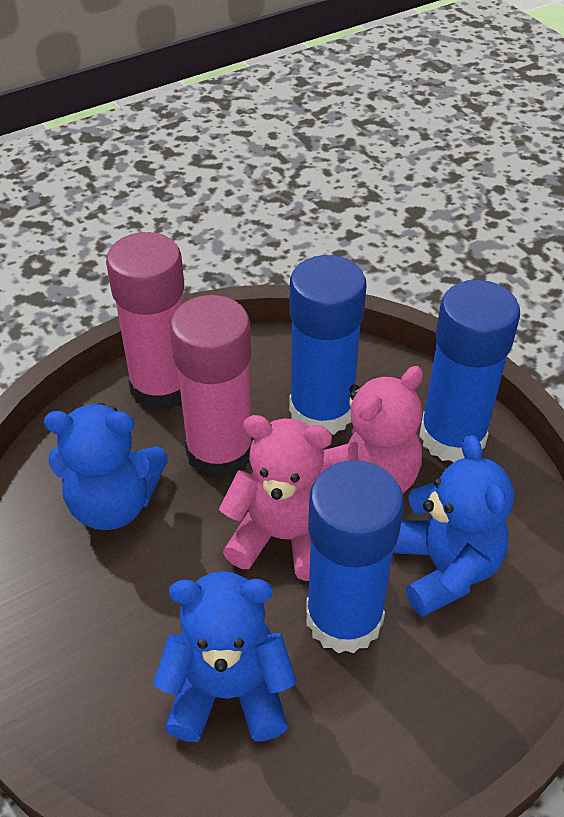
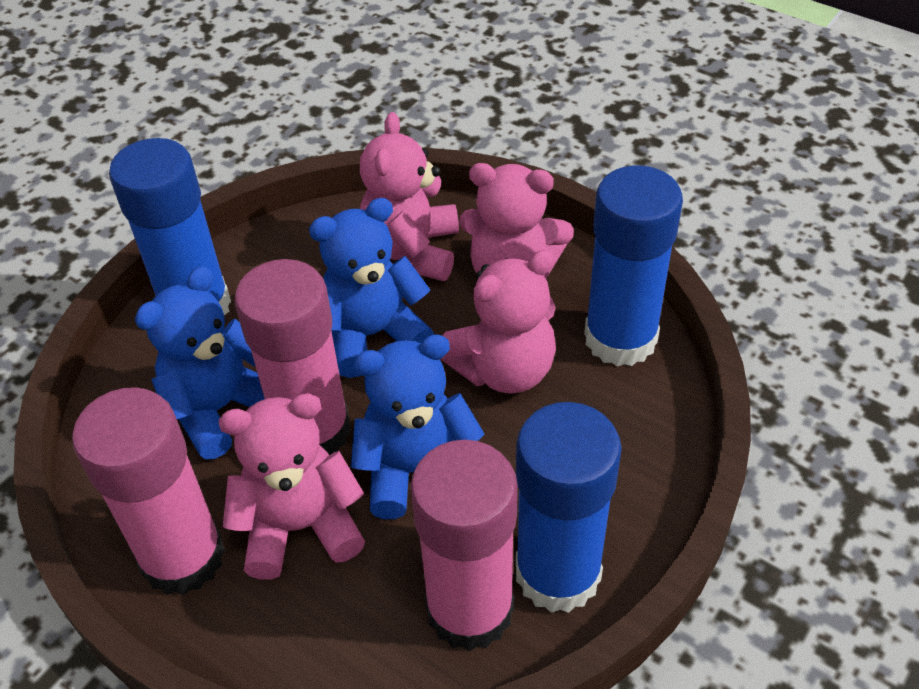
pink glue stick: [106,232,184,411] [170,295,253,479] = 2 -> [72,387,225,595] [234,259,351,455] [410,440,518,651] = 3
pink teddy bear: [219,415,332,581] [320,366,423,494] = 2 -> [218,393,365,580] [360,112,459,281] [441,250,556,393] [459,163,574,279] = 4

